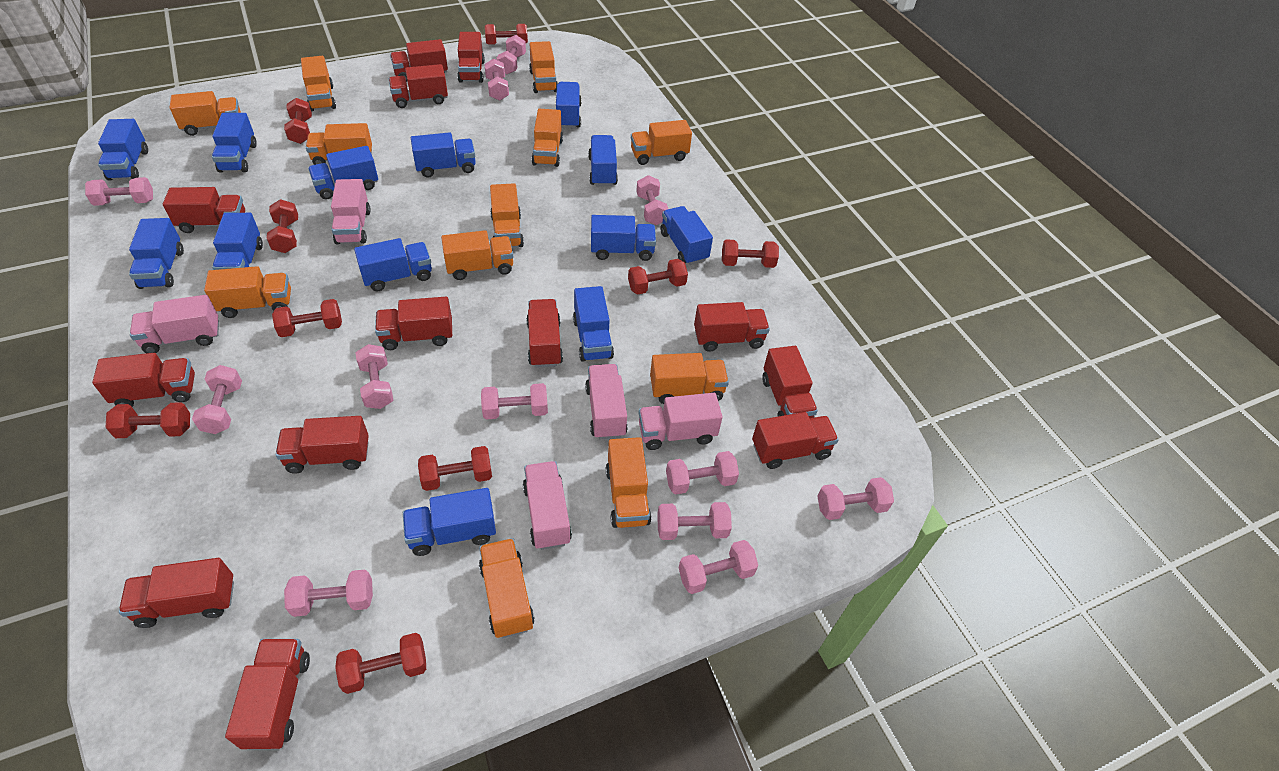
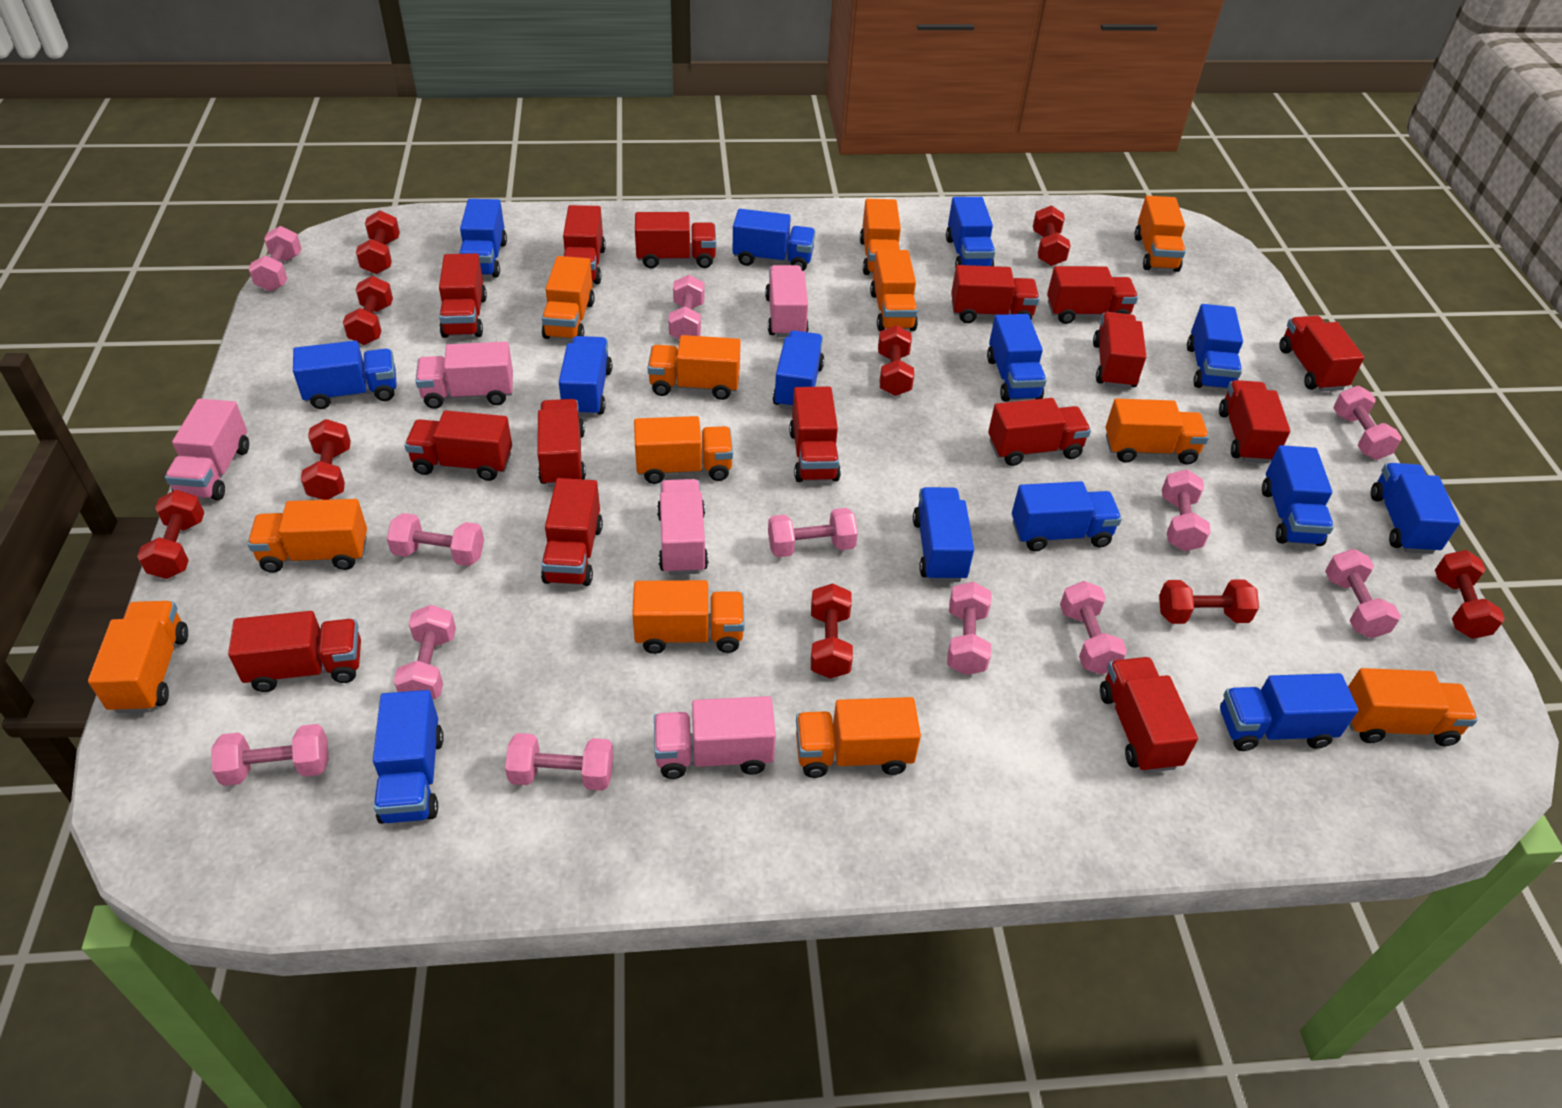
blue truck: [98,119,148,181] [129,218,184,289] [212,113,257,173] [212,213,263,270] [308,146,378,199] [354,238,432,291] [403,488,496,556] [411,132,476,178] [556,82,582,128] [573,286,614,362] [588,135,618,186] [591,215,656,261] [660,206,713,265] = 13 -> [293,341,397,409] [373,690,444,824] [459,199,507,278] [559,336,612,417] [733,209,816,271] [773,331,824,410] [913,487,974,582] [946,197,995,268] [987,314,1047,402] [1012,481,1122,551] [1187,304,1243,390] [1220,673,1358,751] [1262,445,1334,546] [1371,463,1460,554] = 14
red truck: [92,353,195,407] [119,558,234,628] [163,187,245,233] [225,639,310,750] [276,416,369,474] [375,297,452,350] [389,64,448,108] [390,39,448,82] [457,32,485,83] [526,299,563,368] [694,302,770,352] [752,412,839,469] [762,346,818,418] = 13 -> [228,611,361,692] [405,410,512,481] [439,253,487,338] [537,399,586,487] [541,478,603,586] [563,205,606,284] [635,212,716,268] [789,387,841,482] [951,265,1039,323] [988,398,1091,466] [1047,266,1138,324] [1093,312,1146,389] [1100,657,1198,773] [1219,380,1290,463] [1279,316,1364,392] = 15

